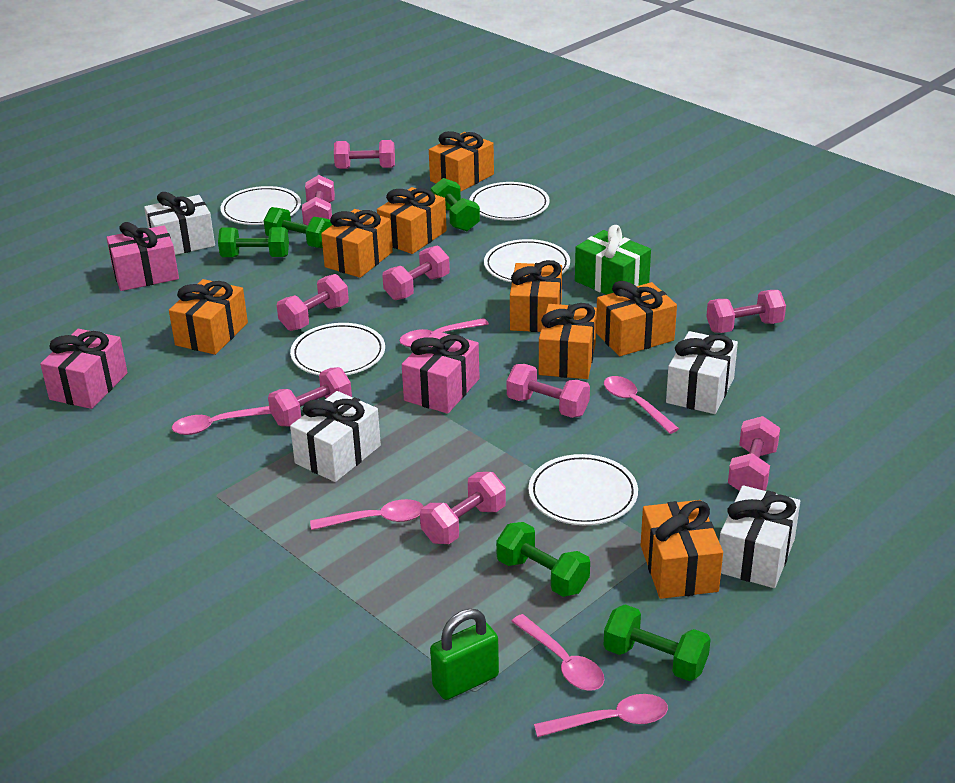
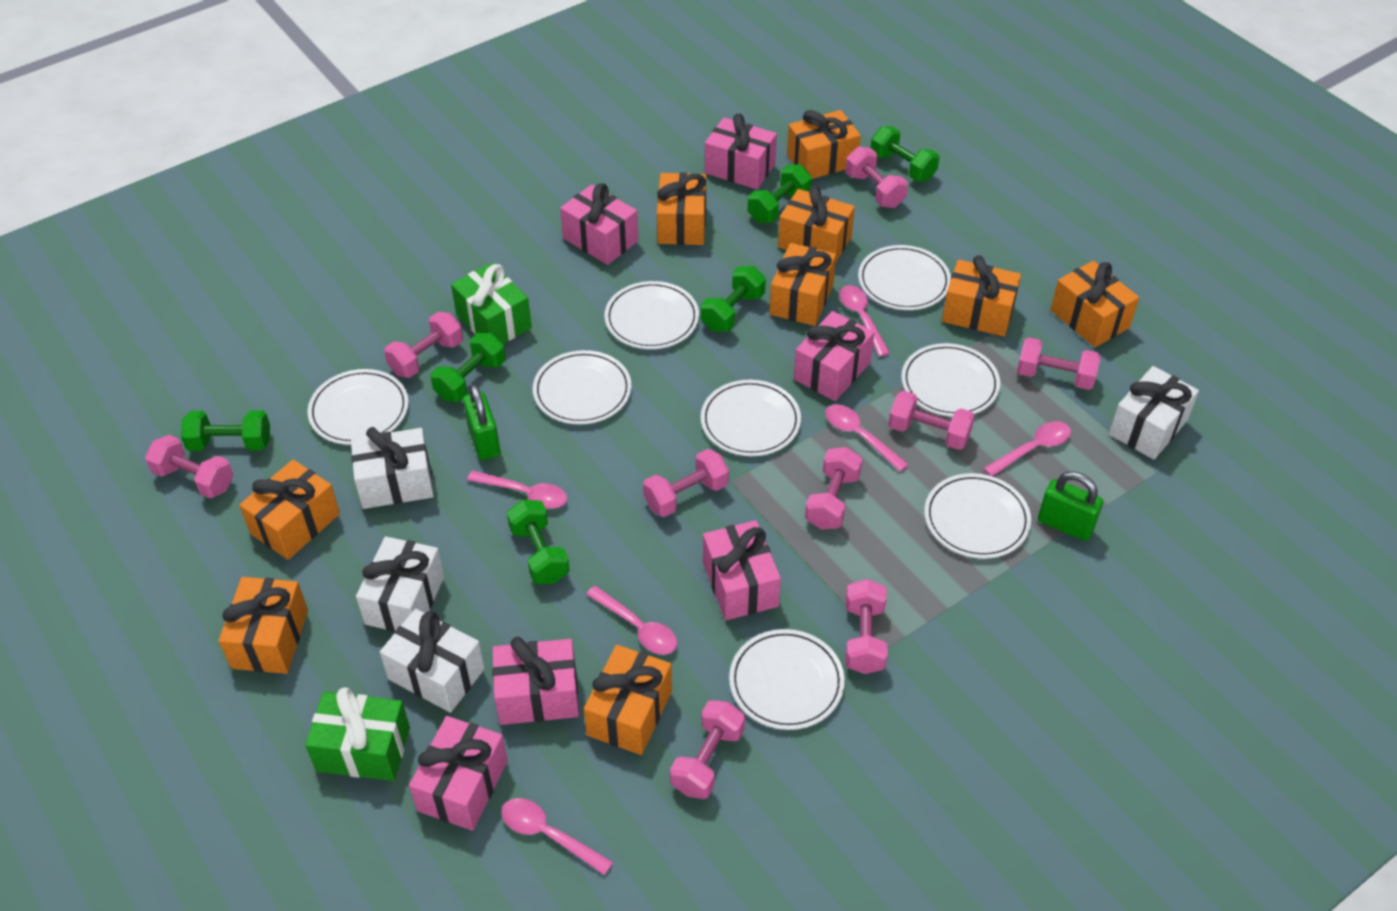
green dumbbell: [218,227,289,257] [264,207,332,248] [431,178,480,231] [496,522,590,597] [604,604,711,681] = 5 -> [181,410,270,451] [431,333,506,402] [507,500,570,584] [701,266,766,332] [747,165,812,223] [871,126,939,181] = 6
green gift: [575,225,651,295] = 1 -> [305,687,410,781] [451,263,532,344] = 2
green padlock: [430,609,499,700] = 1 -> [463,384,500,460] [1038,472,1103,541] = 2
orange gift: [169,279,248,355] [321,209,393,278] [377,187,447,254] [429,131,494,192] [510,260,562,332] [539,303,597,379] [596,281,677,356] [640,500,723,599] = 8 -> [219,577,308,674] [239,460,340,560] [584,645,672,755] [657,172,706,245] [769,243,836,326] [778,185,855,263] [787,110,861,179] [942,255,1021,336] [1050,261,1139,347] = 9
pink gift: [40,329,128,409] [106,222,179,291] [402,331,480,414] = 3 -> [409,716,508,831] [492,637,579,725] [560,183,638,265] [703,520,781,620] [705,113,777,189] [794,311,875,401] = 6
white plate: [220,186,301,225] [290,323,385,375] [469,182,550,221] [484,239,570,282] [528,454,638,525] = 5 -> [307,369,409,445] [533,350,632,425] [605,281,699,349] [701,380,801,456] [729,629,845,730] [858,245,951,310] [901,343,1000,417] [924,473,1031,559] = 8

